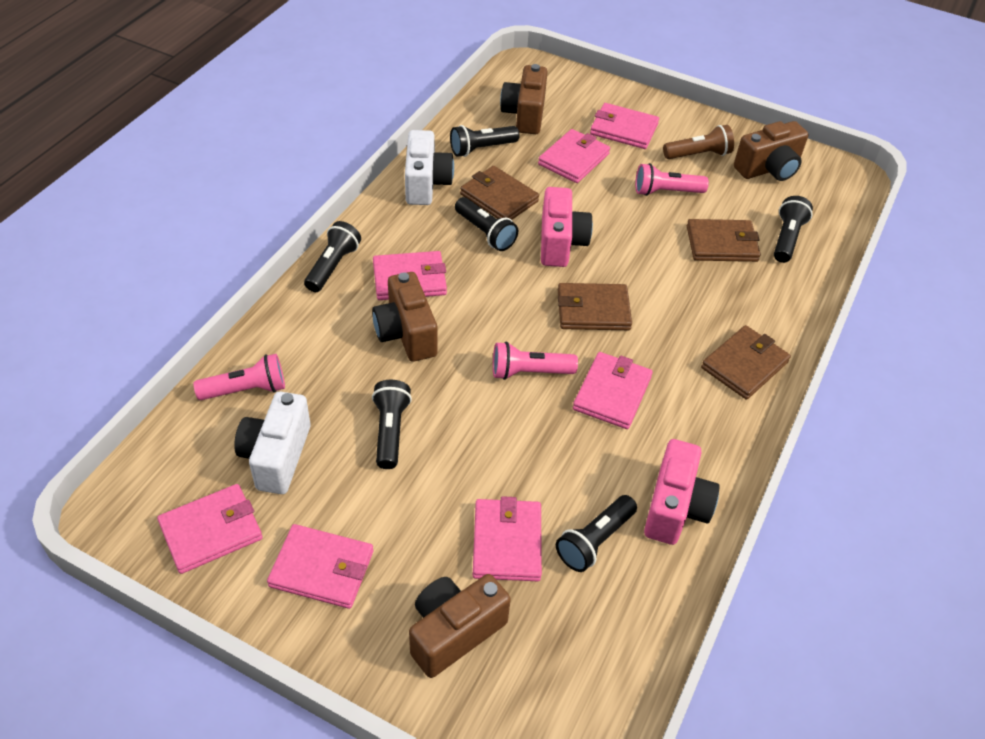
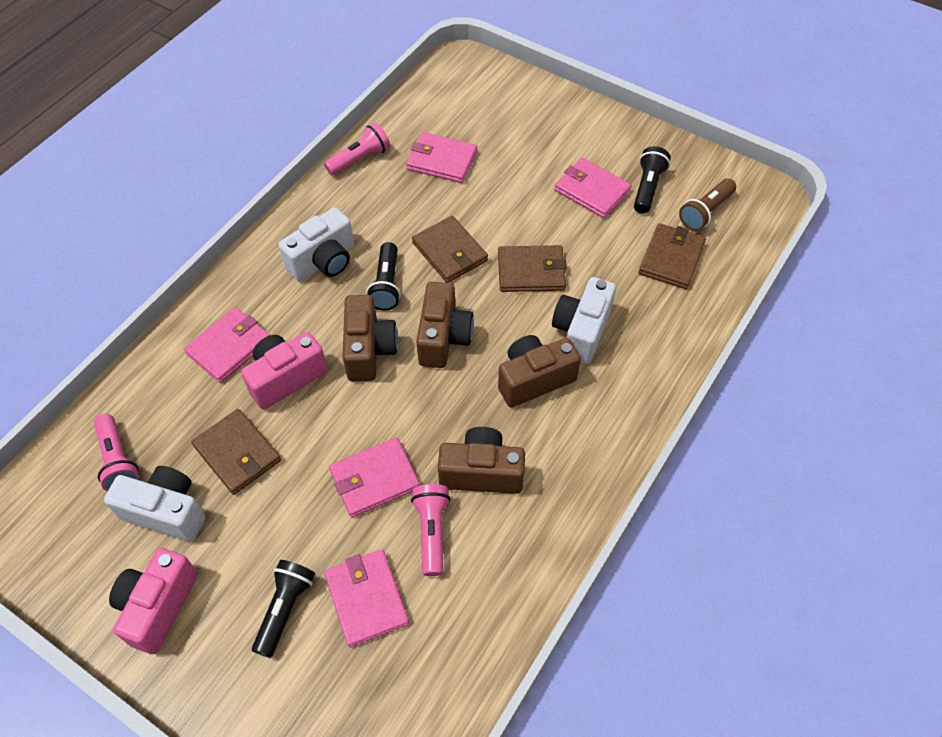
black flashlight: [304,221,361,292] [372,380,412,469] [450,125,519,157] [455,197,518,251] [556,495,637,572] [774,196,813,263] = 6 -> [252,560,315,658] [366,242,401,311] [634,146,671,213] = 3
pink wallet: [157,484,263,574] [267,524,374,609] [373,251,447,300] [473,496,542,581] [538,129,610,183] [573,352,653,429] [590,103,659,149] = 7 -> [184,307,270,383] [324,549,409,647] [329,437,420,518] [406,132,477,183] [555,158,632,218] = 5
white camera: [234,392,311,494] [405,130,454,205] = 2 -> [104,466,205,542] [278,207,354,281] [552,277,616,364] = 3

